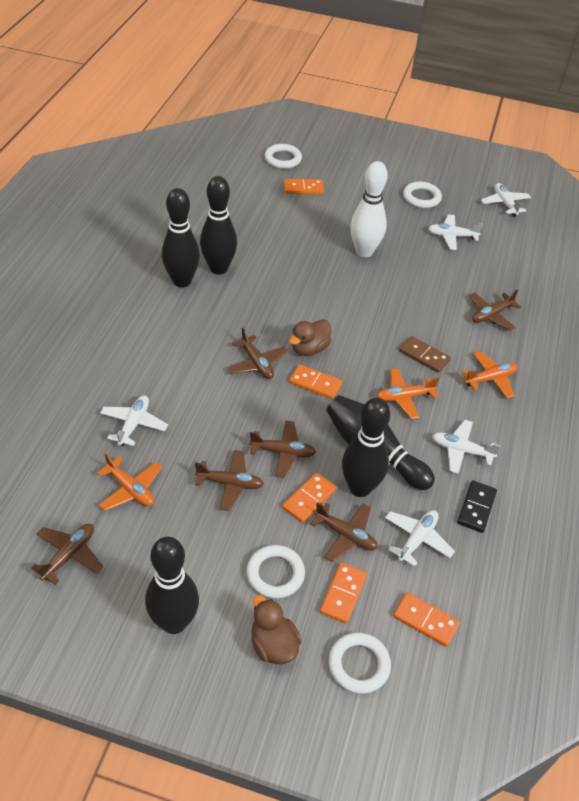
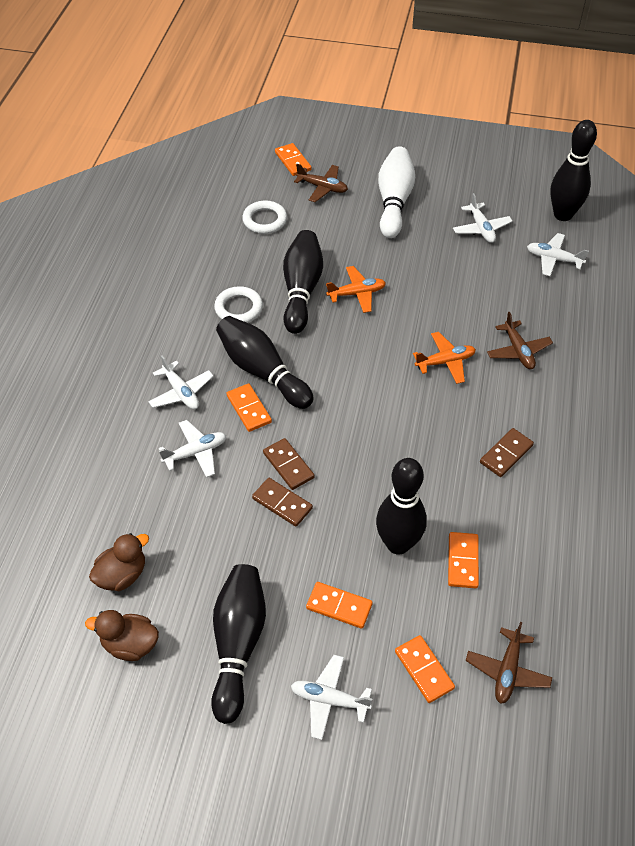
black domino: [457,480,497,533] = 1 -> none = 0
brown domino: [399,336,451,373] = 1 -> [252,478,313,527] [263,438,314,490] [480,428,534,477] = 3
brown plane: [31,524,103,585] [195,450,264,511] [227,328,288,379] [249,421,316,478] [310,502,378,562] [469,289,521,331] = 6 -> [294,164,348,202] [466,622,552,704] [487,312,553,369] = 3
orange plane: [97,453,162,511] [377,368,439,419] [461,351,518,398] = 3 -> [326,266,386,313] [413,332,476,384] = 2
white ring: [247,545,305,599] [265,144,302,169] [328,632,391,694] [403,181,442,208] = 4 -> [214,286,263,323] [242,200,287,234] = 2

